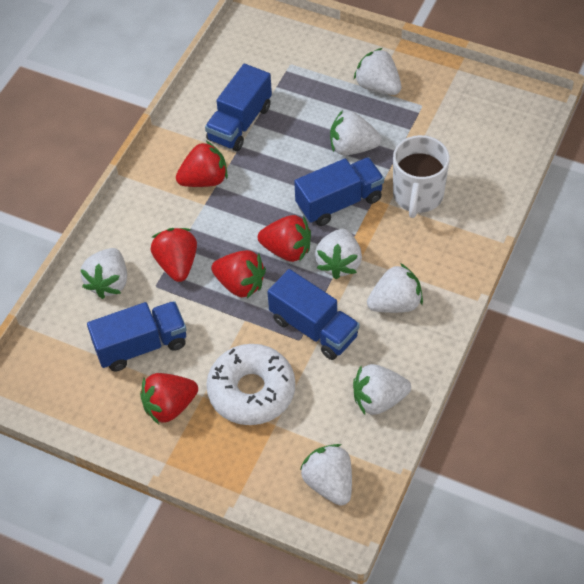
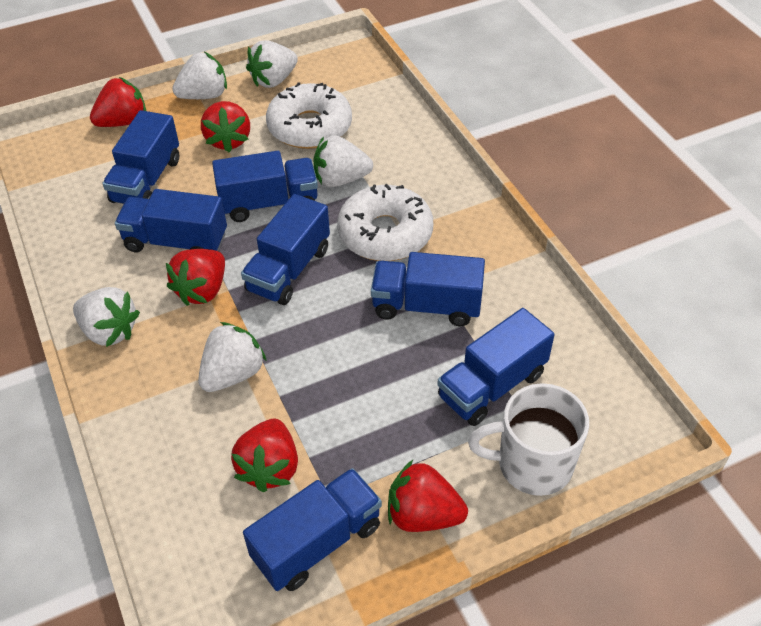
blue truck: [87,301,187,371] [205,64,272,151] [267,269,360,360] [294,157,384,226] = 4 -> [102,110,179,204] [115,189,227,252] [212,151,318,222] [241,194,330,305] [243,468,382,591] [371,252,485,326] [437,308,555,426] = 7
white donut: [206,344,295,425] = 1 -> [266,82,352,149] [337,184,433,261] = 2
white strawberry: [80,248,127,299] [300,444,352,506] [315,229,362,279] [330,110,381,155] [353,364,411,415] [354,48,401,95] [367,263,423,313] = 7 -> [73,287,140,347] [172,52,227,99] [198,322,267,392] [246,40,298,88] [313,135,373,187] = 5

